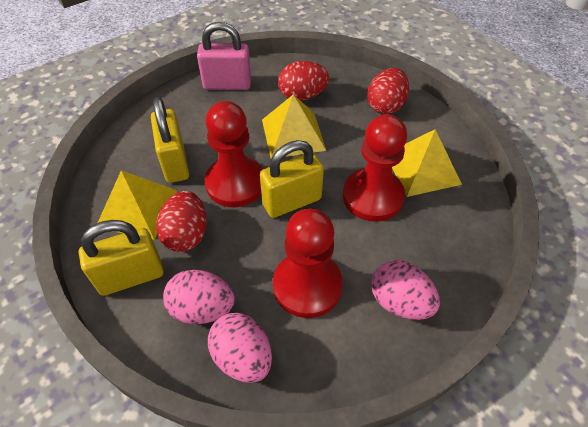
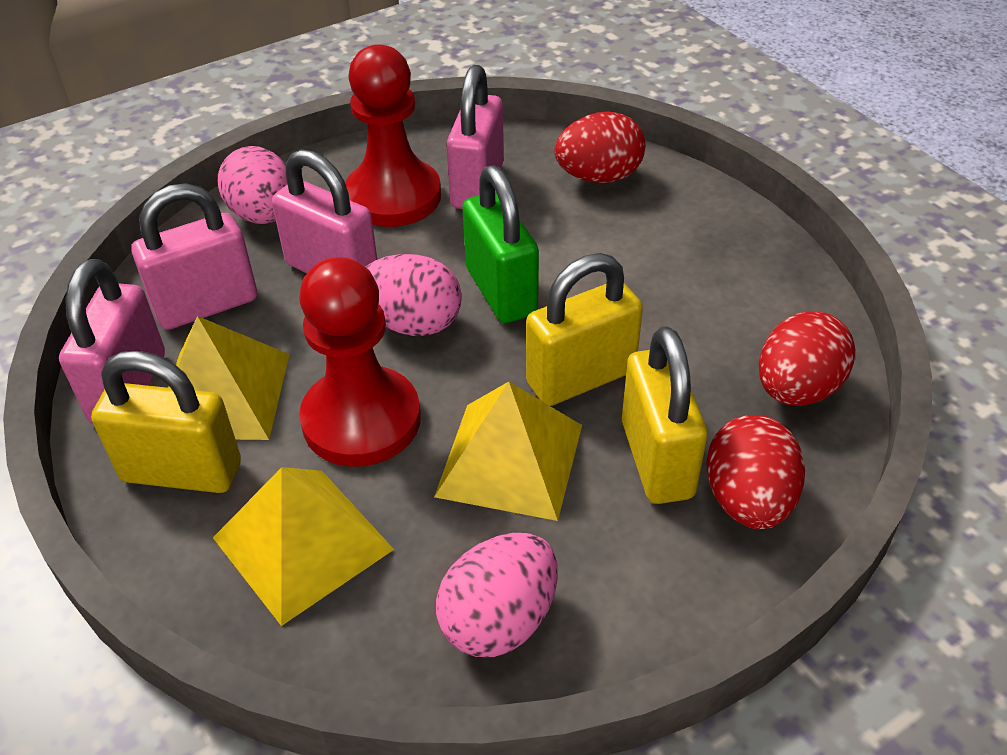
green padlock: none = 0 -> [462,165,539,323] = 1
pink padlock: [197,22,251,90] = 1 -> [59,259,165,423] [131,183,257,330] [272,149,377,273] [446,65,504,209] = 4
red pawn: [205,101,263,207] [273,208,343,318] [343,114,407,222] = 3 -> [299,257,421,467] [345,44,441,227] = 2

